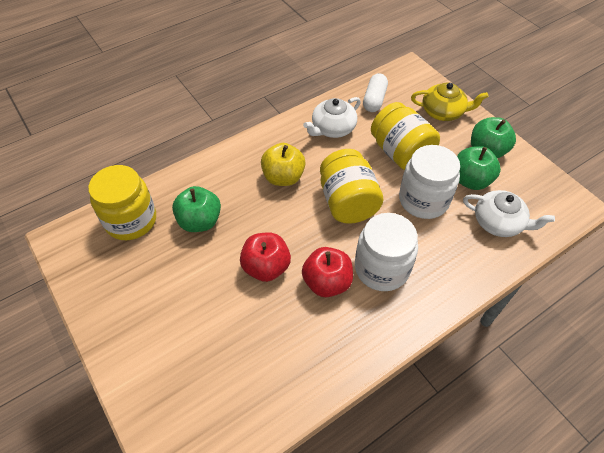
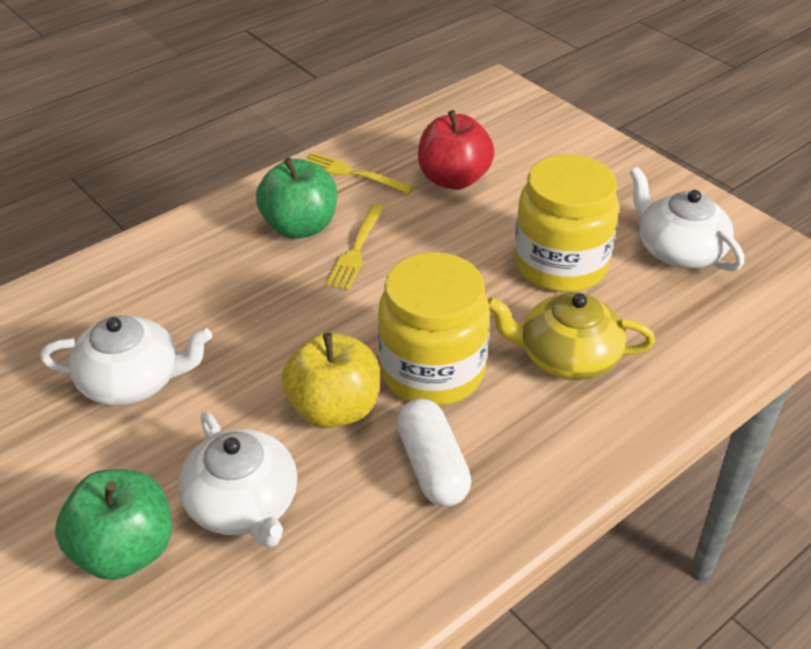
green apple: [172,186,221,232] [457,146,501,190] [471,117,516,158] = 3 -> [55,469,172,580] [256,158,337,239] = 2
red apple: [240,232,291,282] [302,247,353,297] = 2 -> [418,110,495,190] = 1
white jar: [355,213,418,291] [399,145,460,219] = 2 -> none = 0
white teapot: [303,97,361,138] [463,190,555,237] = 2 -> [40,315,212,406] [178,412,298,548] [629,167,744,271] = 3
yellow fork: none = 0 -> [304,152,414,195] [326,204,384,291] = 2
yellow jar: [88,165,156,240] [320,149,383,224] [371,102,440,170] = 3 -> [378,252,490,406] [514,154,619,292] = 2

